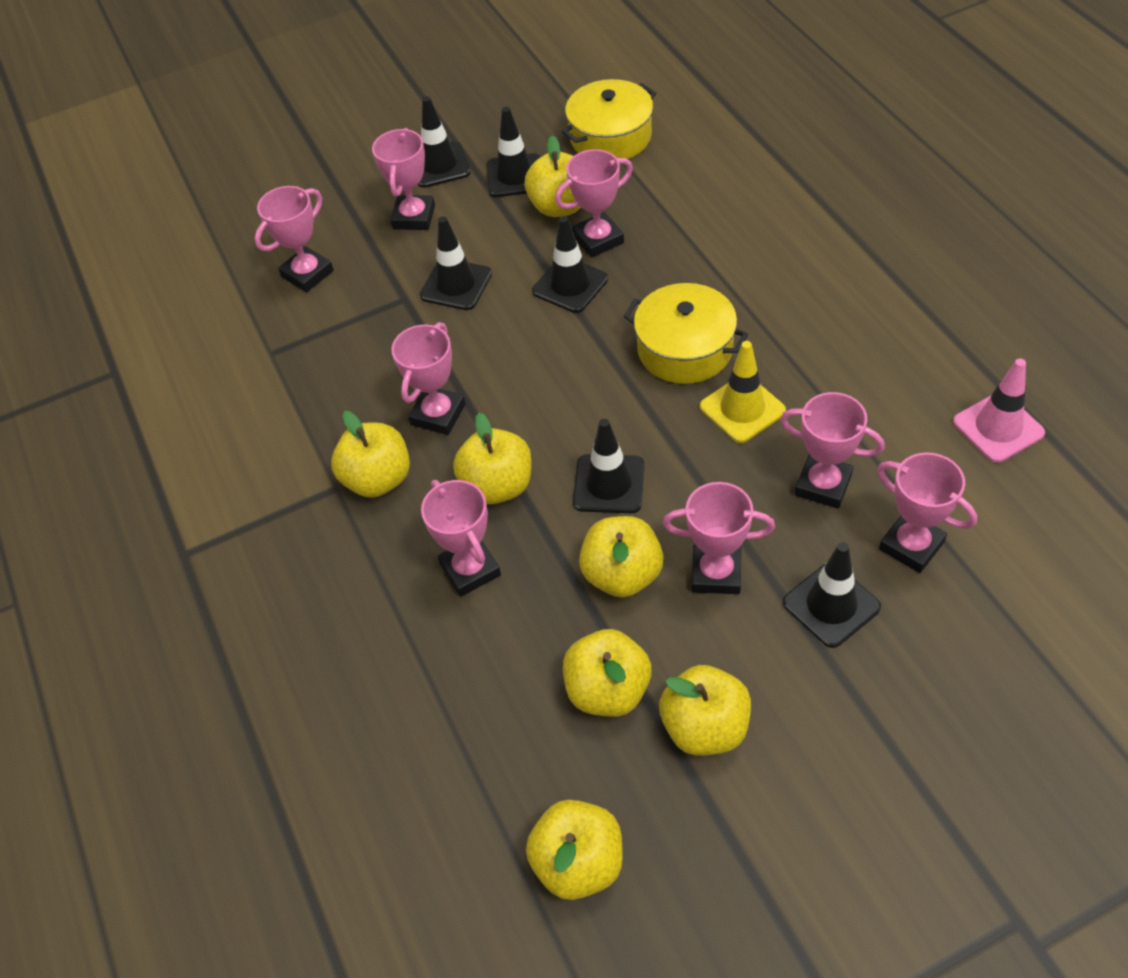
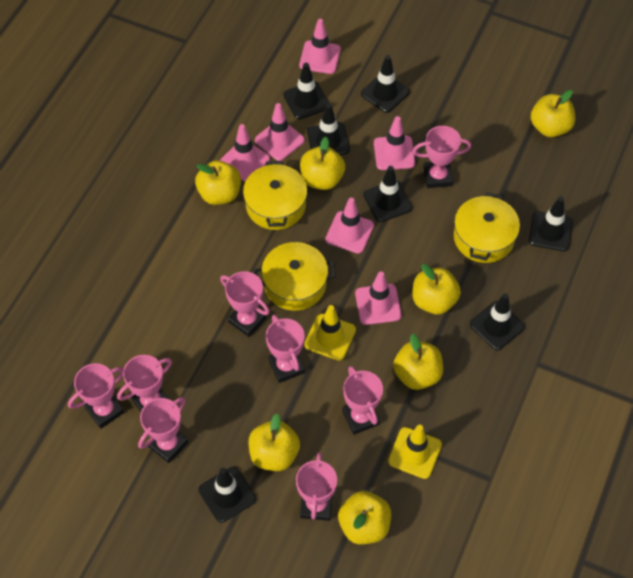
black traffic cone: [418,96,471,188] [420,216,492,310] [486,107,540,197] [532,216,608,313] [573,419,645,513] [783,542,881,648] = 6 -> [199,467,256,523] [283,63,329,119] [307,104,350,155] [361,55,410,113] [363,166,412,222] [470,293,525,350] [529,197,573,251] = 7
pink traffic cone: [953,358,1045,463] = 1 -> [220,124,270,182] [255,103,305,161] [299,19,341,74] [325,198,374,254] [355,271,401,325] [374,116,415,170] = 6
yellow pot: [561,79,656,159] [624,283,748,384] = 2 -> [243,161,307,230] [254,242,336,311] [454,192,520,263] = 3
yellow traffic cone: [700,341,786,443] = 1 -> [304,305,356,361] [388,425,442,479] = 2

